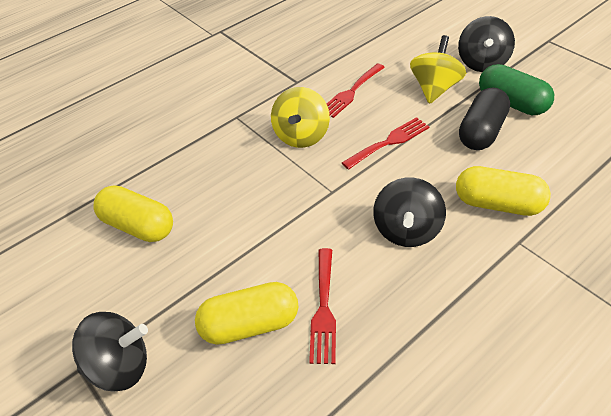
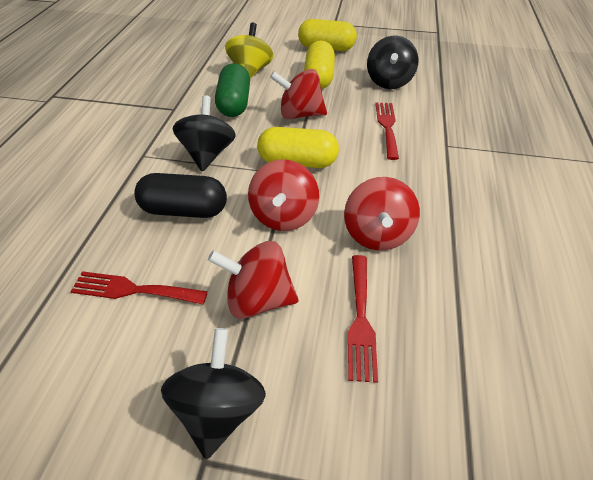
red spinning top: none = 0 -> [208,241,299,319] [248,159,319,231] [270,69,327,119] [344,177,420,250] = 4
yellow spinning top: [271,87,330,148] [410,35,466,104] = 2 -> [225,22,274,78] = 1

